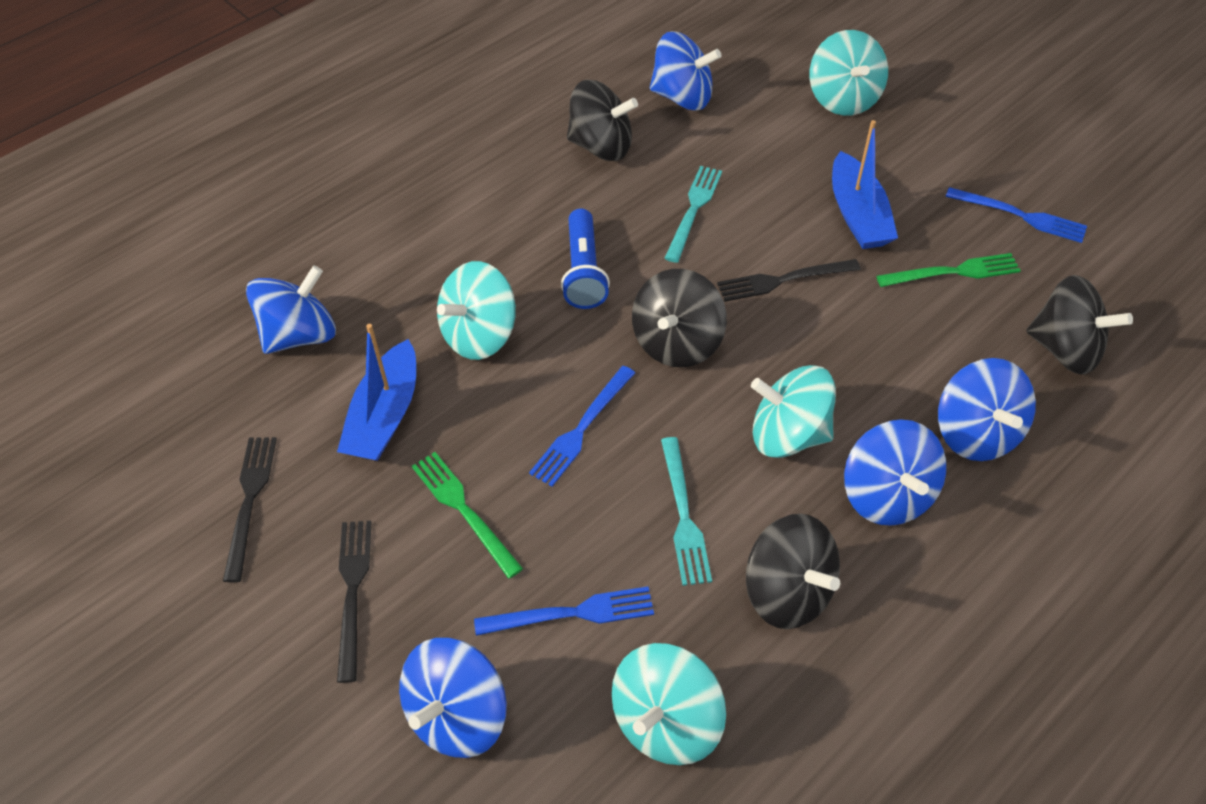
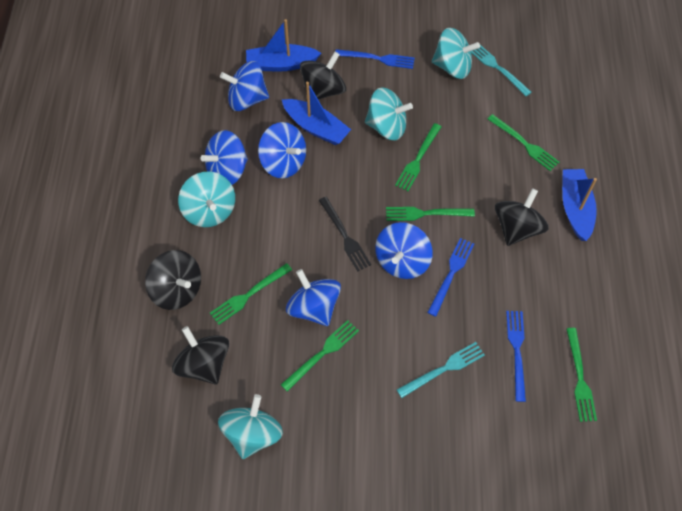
black fork: [223,437,277,582] [337,520,372,683] [717,259,861,302] = 3 -> [319,197,371,271] = 1
blue boat: [337,324,416,461] [832,120,898,249] = 2 -> [246,19,322,71] [282,82,351,145] [562,169,597,241] = 3
blue flashlight: [561,209,610,309] = 1 -> none = 0
green fork: [412,452,523,579] [876,253,1021,287] = 2 -> [210,263,292,325] [281,320,359,392] [386,207,475,221] [395,123,442,191] [488,114,559,171] [566,328,597,422] = 6

